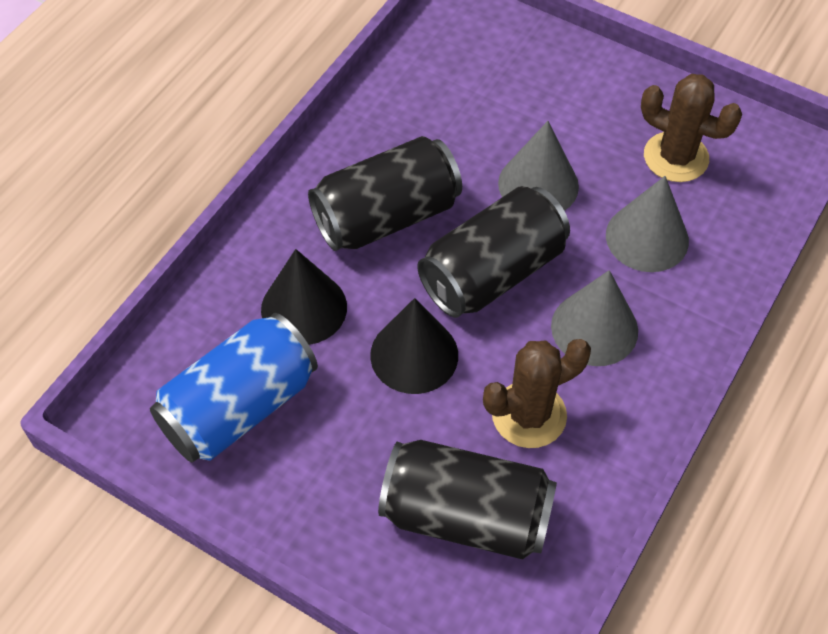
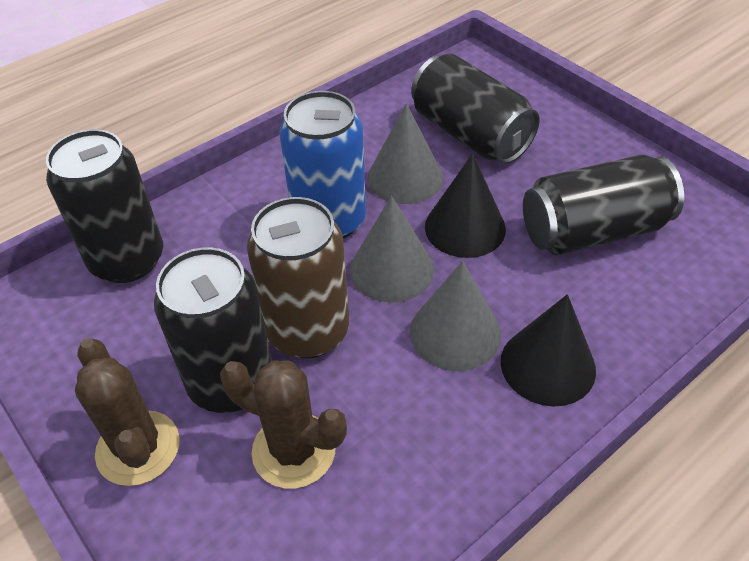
black can: [308,136,462,251] [378,440,557,560] [417,186,570,318] = 3 -> [46,129,163,283] [154,247,272,413] [411,54,540,164] [523,155,684,255] = 4
brown can: none = 0 -> [247,197,349,358] = 1

